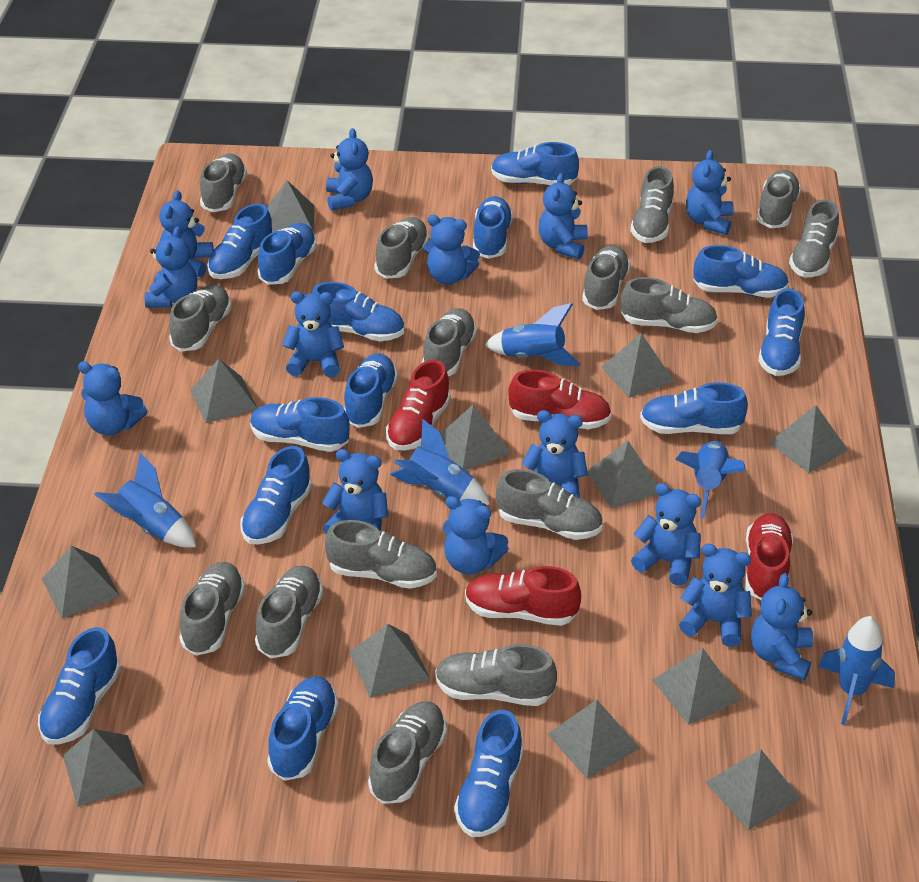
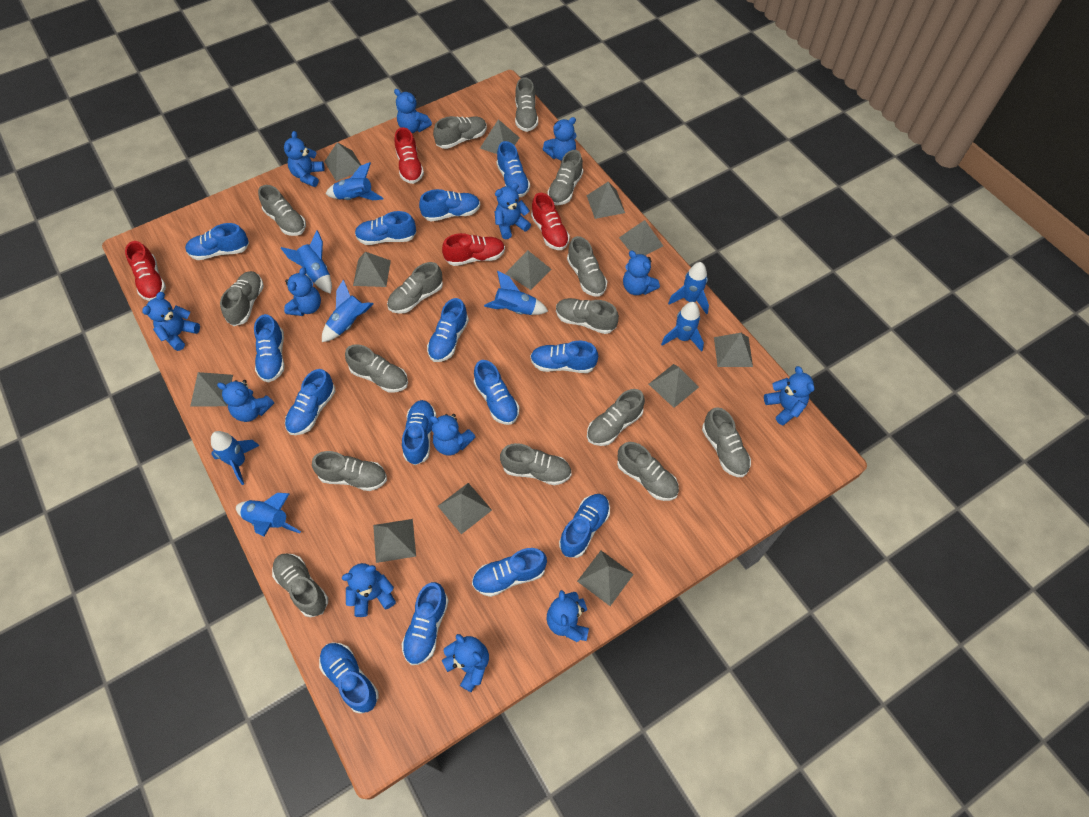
blue rocket: [95,453,196,547] [390,419,490,505] [485,303,580,366] [675,441,746,518] [818,616,895,725] = 5 -> [211,431,260,485] [236,493,301,537] [281,230,332,294] [322,279,373,342] [326,162,384,200] [484,271,548,315] [661,302,704,352] [668,262,709,315] = 8
blue teddy bear: [78,361,147,436] [145,226,197,308] [159,190,214,277] [282,291,344,377] [322,449,388,534] [326,128,373,211] [424,215,480,285] [443,496,509,574] [522,410,588,498] [539,173,588,259] [631,483,701,586] [679,544,752,647] [686,150,733,235] [751,573,813,680] = 14 -> [142,292,200,351] [217,380,274,422] [284,131,325,187] [284,267,321,316] [342,563,396,617] [394,89,432,133] [430,414,475,456] [442,634,489,692] [495,183,531,239] [543,117,577,161] [547,590,589,642] [623,251,660,295] [764,366,815,425] = 13

